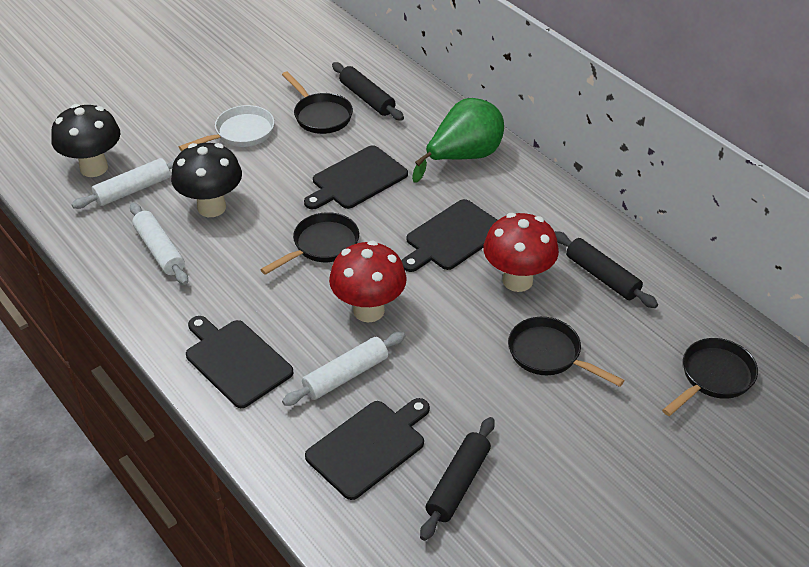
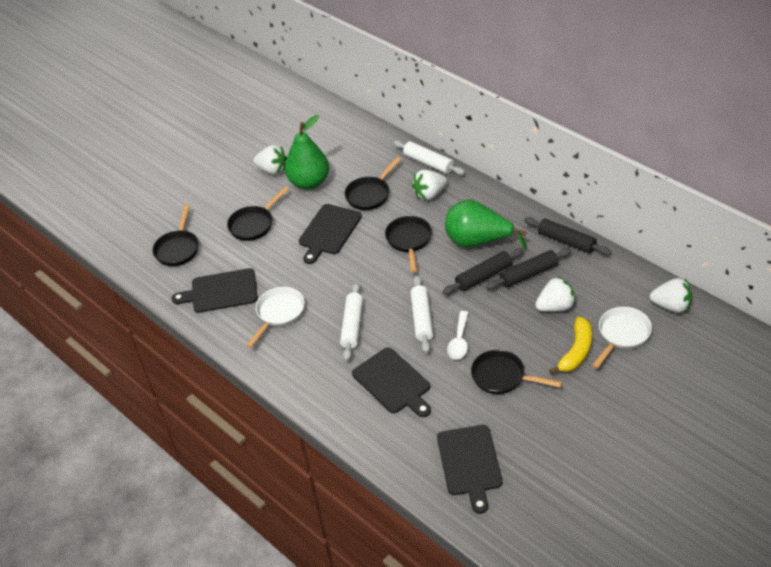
black mushroom: [51,104,120,177] [171,143,242,217] = 2 -> none = 0
black pan: [260,212,359,275] [282,71,353,134] [508,317,625,387] [662,338,758,416] = 4 -> [153,205,199,266] [227,187,289,241] [345,157,401,210] [385,216,432,273] [471,350,562,394] = 5
green pear: [412,98,504,182] = 1 -> [285,115,329,190] [445,199,527,250] = 2
red mushroom: [329,240,407,322] [483,213,559,292] = 2 -> none = 0
white pan: [179,105,274,151] = 1 -> [246,287,305,348] [592,307,652,369] = 2
white spoon: none = 0 -> [447,311,469,360] = 1
white strawberry: none = 0 -> [253,145,287,175] [412,170,447,200] [535,276,576,312] [650,278,692,313] = 4
yellow banana: none = 0 -> [549,316,592,375] = 1

